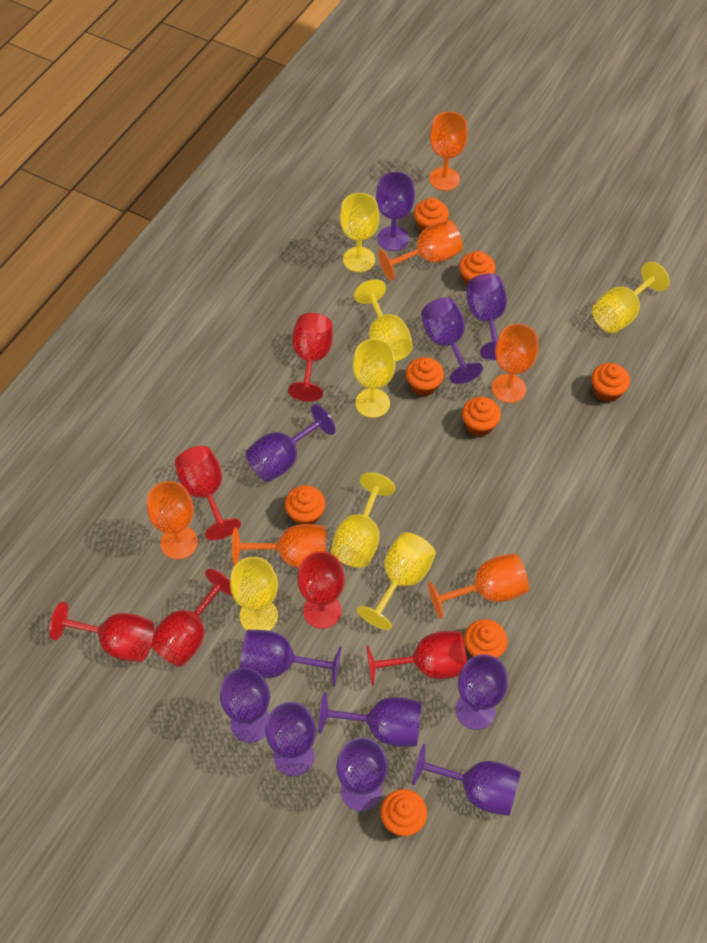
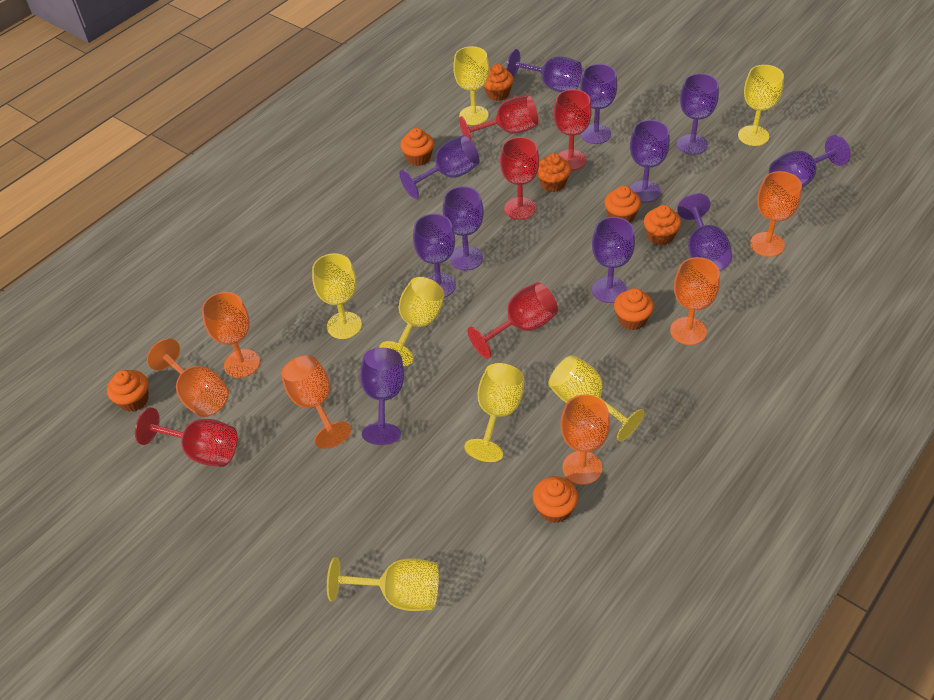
red goblet: [49,602,154,662] [149,569,233,667] [175,446,241,540] [288,313,333,402] [297,551,345,629] [366,631,467,686] = 6 -> [135,407,238,467] [460,95,538,140] [468,282,558,359] [500,137,539,220] [554,89,592,170] = 5

